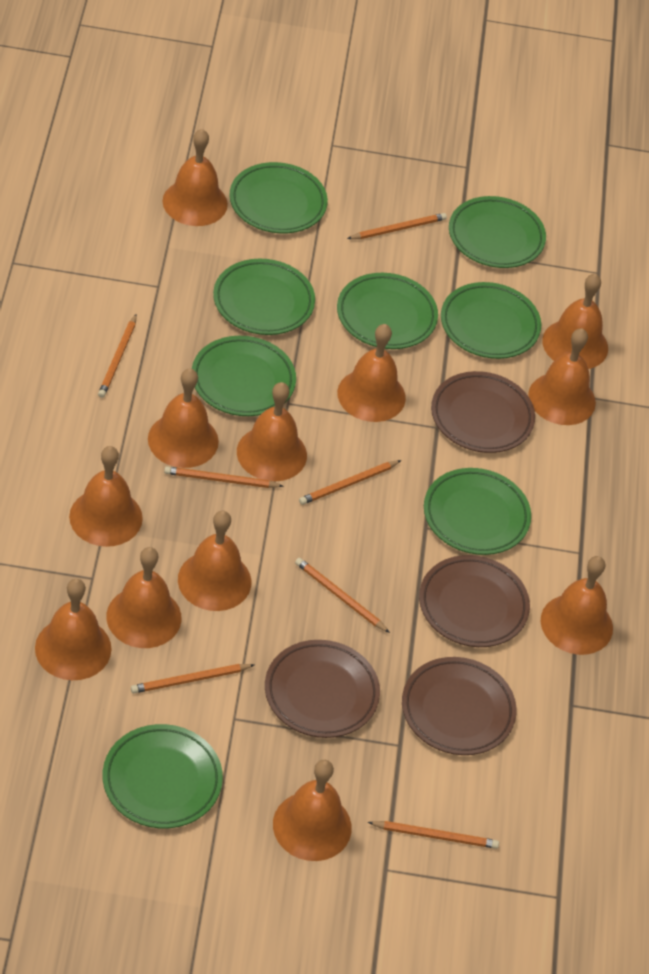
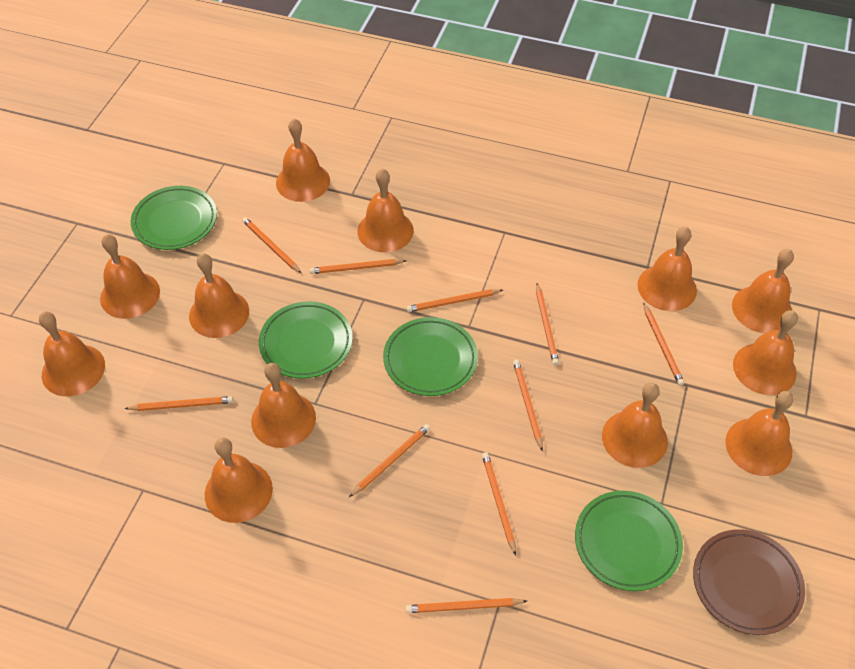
brown plate: [265,640,380,738] [402,657,517,755] [419,555,530,647] [431,371,535,453] = 4 -> [693,529,805,635] = 1
green plate: [103,724,223,828] [192,336,296,416] [213,259,315,335] [229,162,328,233] [337,273,438,349] [424,468,531,555] [441,282,541,359] [449,196,546,268] = 8 -> [131,186,217,250] [259,301,353,379] [383,317,478,396] [575,491,683,591] = 4
orange pencil: [98,314,137,398] [131,664,254,693] [164,466,283,488] [295,558,390,633] [299,460,402,505] [347,213,447,239] [368,821,499,849] = 7 -> [124,396,233,411] [242,217,302,274] [309,259,406,274] [349,424,430,497] [405,598,527,613] [406,289,503,312] [482,452,516,556] [513,360,543,451] [536,283,559,365] [643,302,684,386] = 10

